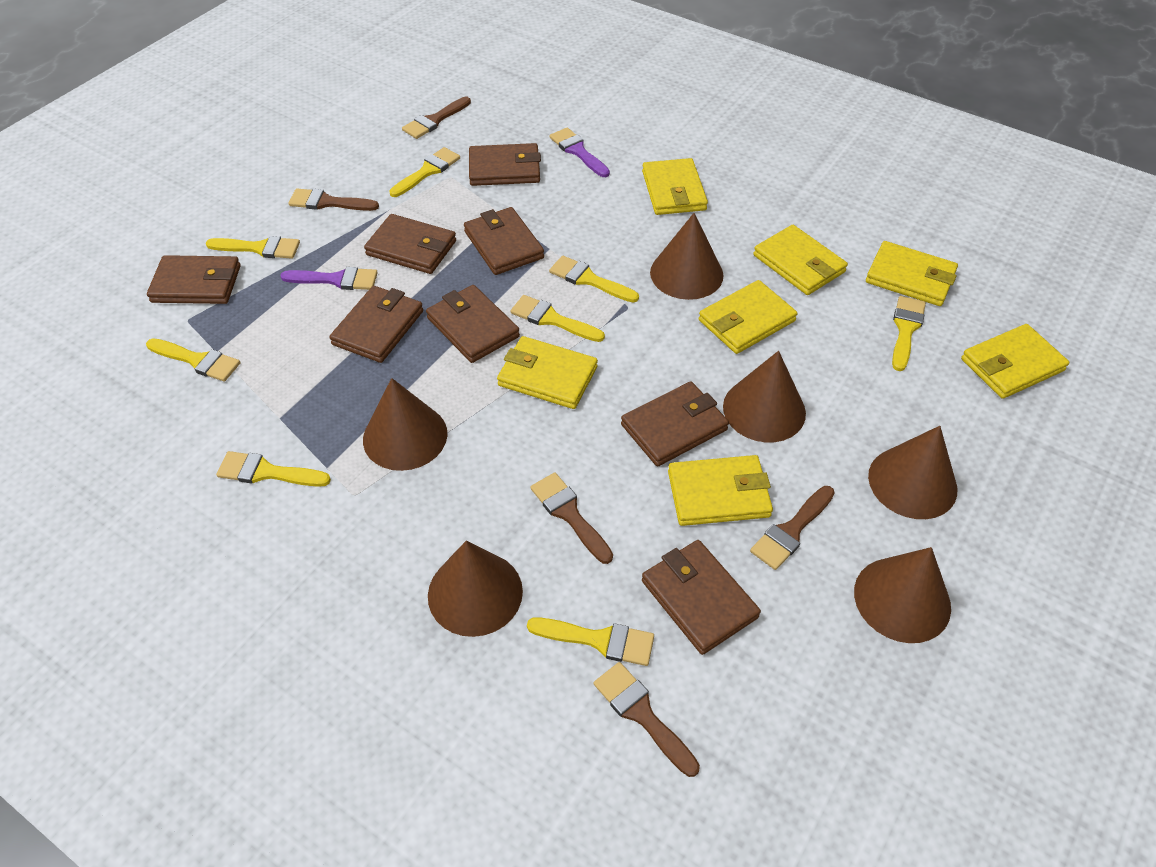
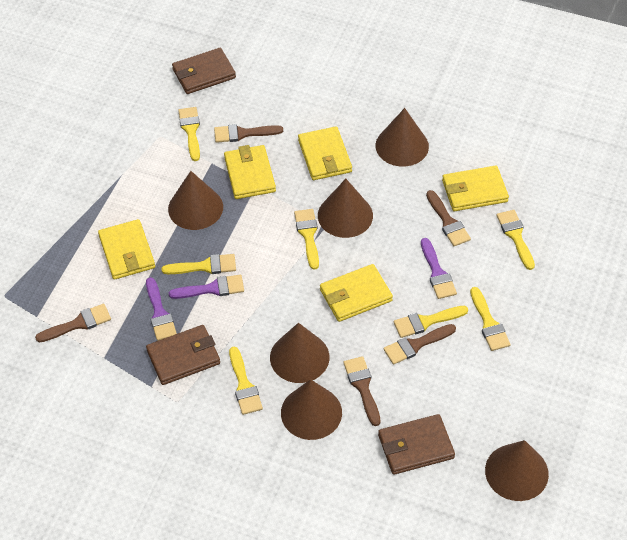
brown wallet: [147,255,241,304] [330,286,423,363] [364,214,456,274] [426,285,520,363] [464,207,544,275] [469,143,541,186] [621,381,729,466] [642,540,761,655] = 8 -> [146,325,220,385] [172,48,236,94] [378,414,455,475] = 3
purple brush: [280,267,378,290] [550,128,610,177] = 2 -> [146,277,177,341] [169,275,244,299] [421,238,457,299] = 3
yellow brush: [146,338,240,382] [206,236,300,259] [216,451,331,487] [389,147,460,197] [511,295,605,342] [527,617,654,666] [549,256,639,302] [892,296,926,371] = 8 -> [162,254,236,274] [178,107,200,161] [229,347,263,415] [294,209,319,270] [394,306,468,338] [470,287,511,351] [496,210,535,270] = 7
yellow wallet: [497,336,598,409] [642,158,708,215] [668,455,773,526] [699,280,798,354] [753,225,848,295] [866,241,958,306] [961,324,1069,399] = 7 -> [98,219,155,280] [224,145,276,199] [298,126,352,180] [320,264,393,322] [442,166,509,211] = 5

